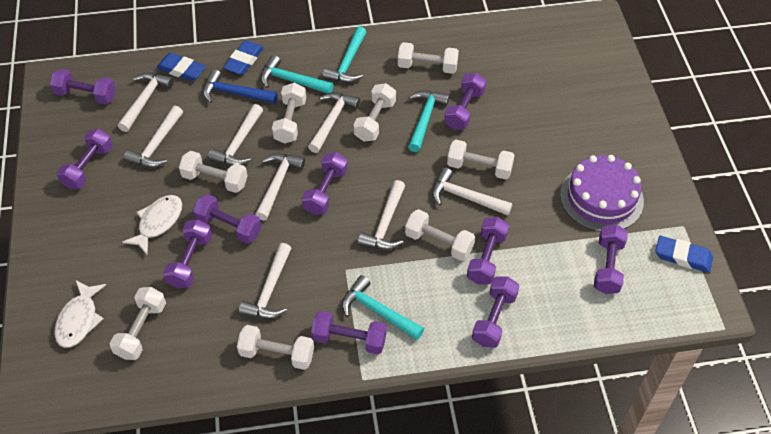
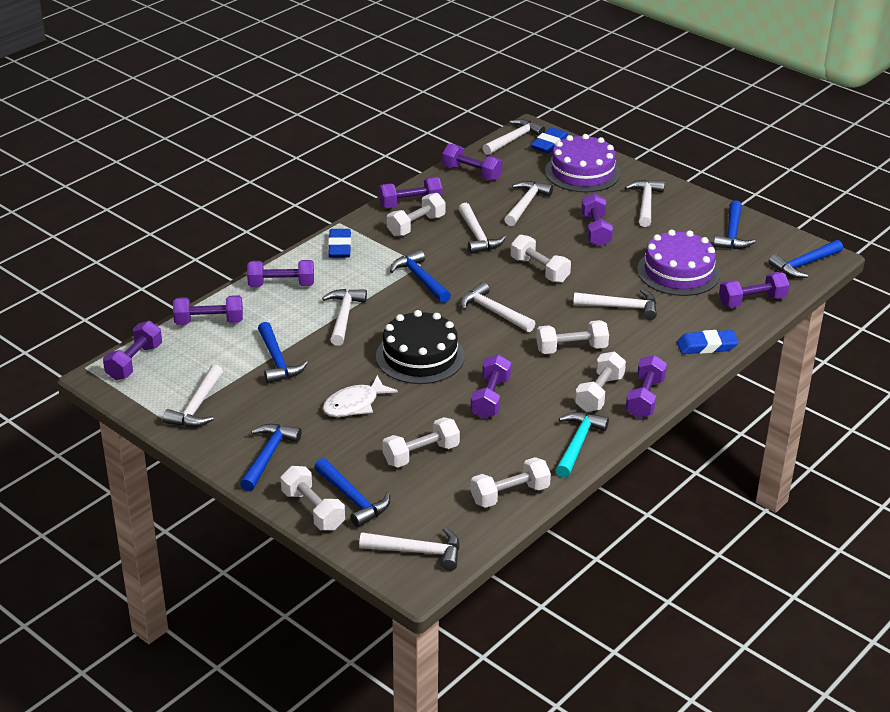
black cake: none = 0 -> [376,310,465,384] = 1
blue hammer: [203,69,278,104] = 1 -> [240,424,302,491] [258,322,308,383] [314,458,390,527] [390,250,451,303] [713,200,756,249] [768,240,843,278] = 6
purple cake: [560,155,644,232] = 1 -> [545,134,620,192] [637,229,720,296] = 2
purple dumbbell: [50,69,116,104] [57,129,113,189] [163,219,212,289] [193,194,262,244] [302,152,348,215] [311,310,387,354] [444,73,486,130] [467,217,509,285] [472,276,519,348] [594,224,628,294] = 10 -> [103,321,162,380] [173,295,243,325] [247,260,314,287] [379,177,442,208] [442,144,503,181] [470,354,511,419] [581,193,613,247] [626,355,667,418] [719,272,789,308] = 9
turquoise hammer: [261,55,333,93] [322,26,366,83] [342,275,424,340] [408,90,450,152] = 4 -> [556,412,609,478] = 1
white dumbbell: [110,287,166,360] [179,151,248,193] [237,325,314,370] [272,83,306,144] [353,83,396,141] [398,42,459,74] [405,209,475,261] [447,140,515,180] = 8 -> [281,466,345,530] [383,417,460,467] [387,193,446,236] [471,457,551,508] [511,235,571,283] [536,320,609,354] [575,352,626,412] = 7
white fish: [54,280,106,348] [122,195,182,255] = 2 -> [323,375,398,417] = 1
white hammer: [118,72,174,132] [124,106,183,168] [208,104,263,166] [239,243,291,319] [255,153,305,221] [308,92,360,153] [358,180,405,250] [432,168,512,216] = 8 -> [163,365,223,427] [322,289,367,346] [359,527,460,571] [458,203,506,254] [460,282,535,332] [483,119,545,155] [504,181,553,226] [573,289,657,320] [625,180,665,227] = 9

